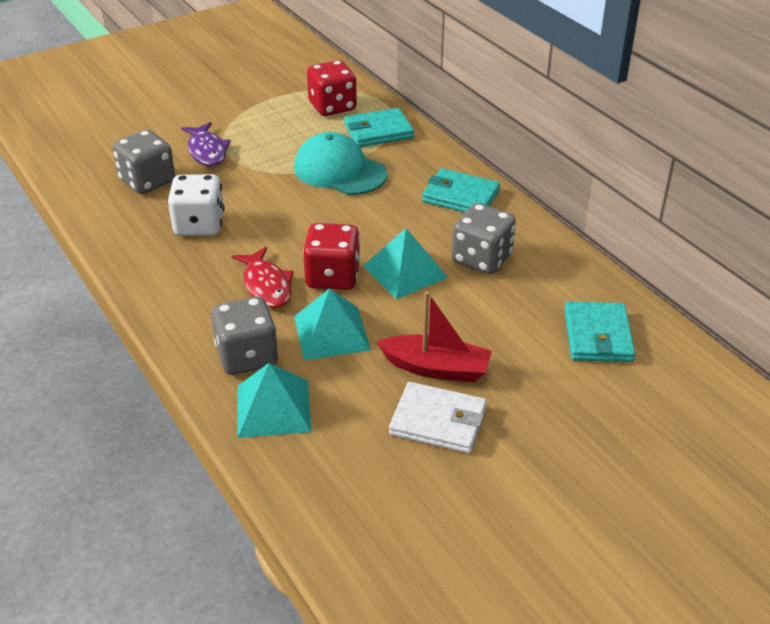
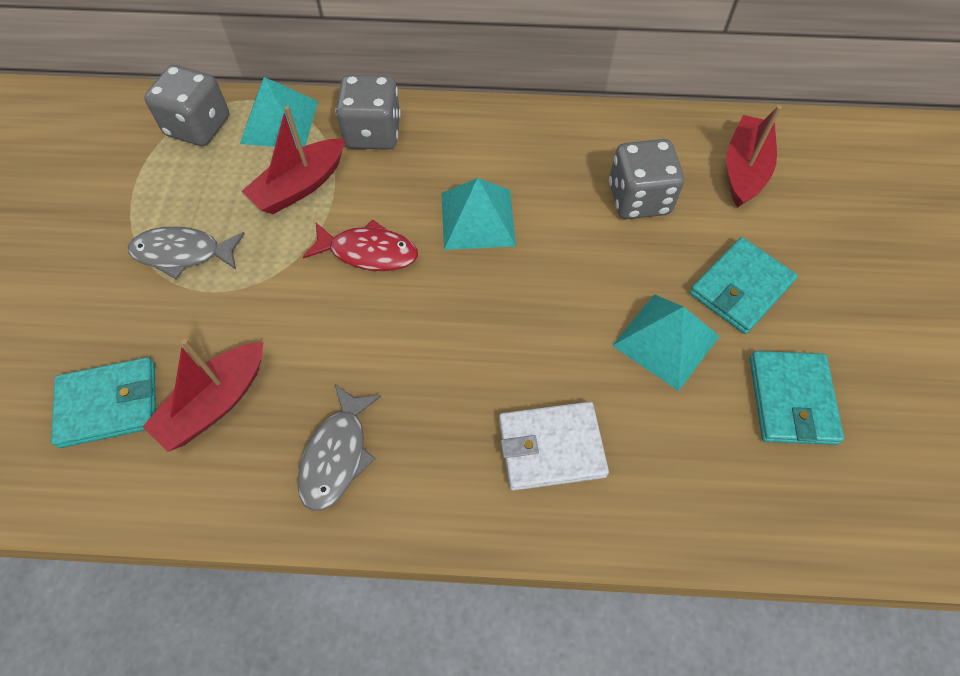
grey fish: none = 0 -> [128,226,245,279] [297,385,381,511] = 2
purple fish: [181,122,231,166] = 1 -> none = 0
red boat: [377,291,492,382] = 1 -> [143,339,263,452] [242,106,345,214] [726,105,782,208] = 3
red dice: [303,223,360,290] [307,60,357,116] = 2 -> none = 0
turquoise cap: [294,132,387,195] = 1 -> none = 0
white dice: [167,174,225,236] = 1 -> none = 0

